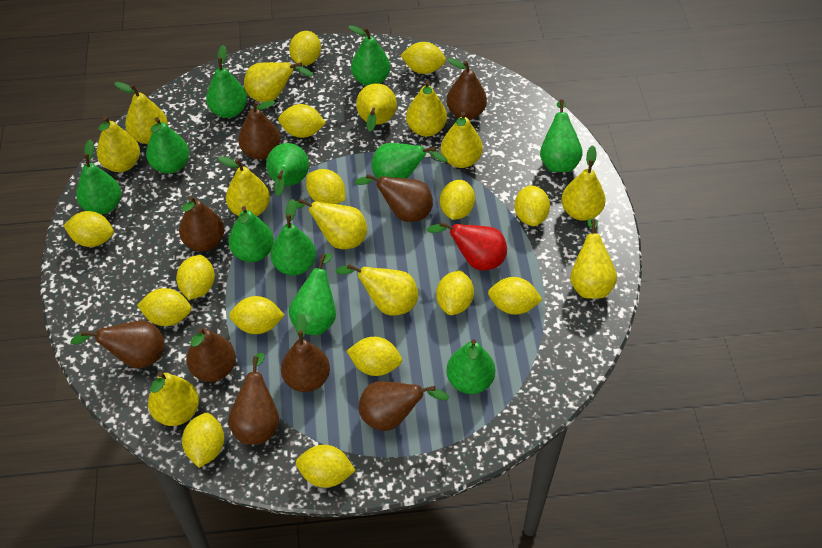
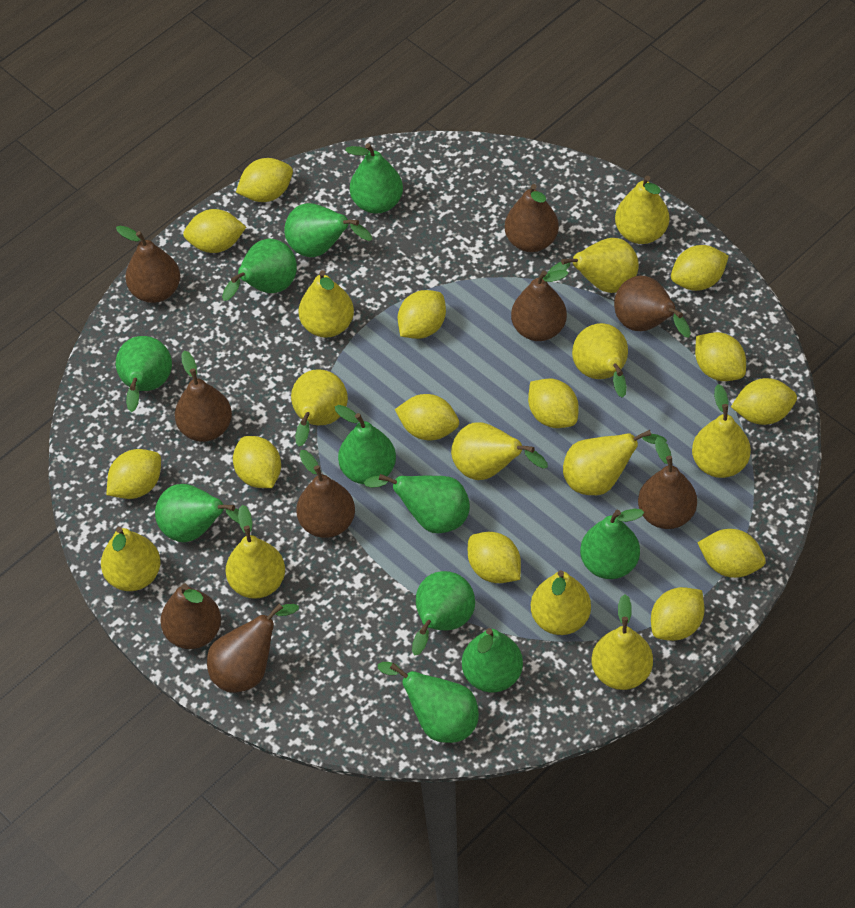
red pear: [427,222,507,271] = 1 -> none = 0
yellow lemon: [63,211,114,247] [137,288,191,326] [176,255,215,300] [182,413,224,468] [229,296,285,334] [278,104,326,138] [289,31,321,66] [296,445,356,488] [306,169,345,204] [347,337,402,376] [400,42,446,74] [436,270,474,315] [440,180,475,220] [488,277,543,315] [514,185,550,226] = 15 -> [107,449,161,499] [183,209,246,253] [233,436,281,488] [236,158,293,202] [395,394,459,440] [398,290,446,339] [468,532,521,583] [528,379,579,428] [651,587,705,641] [671,245,729,291] [695,332,746,381] [698,529,766,578] [731,378,797,425] = 13

